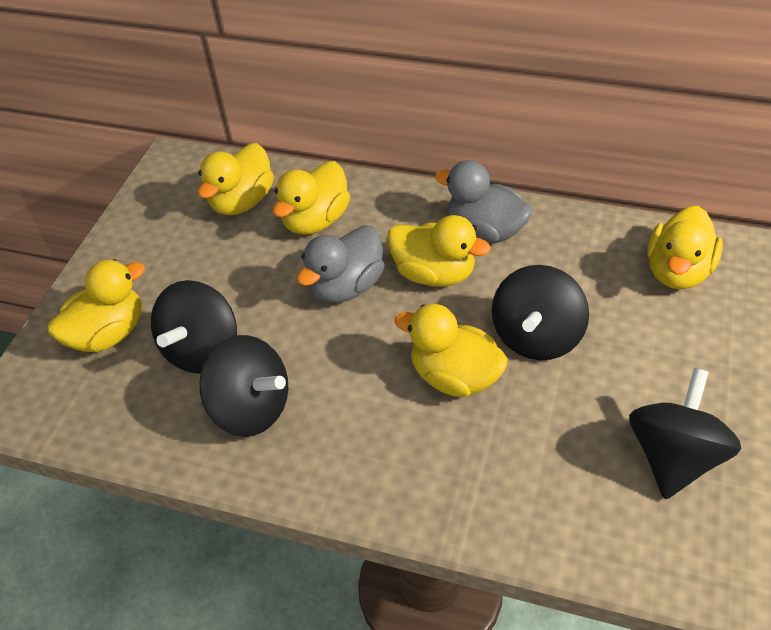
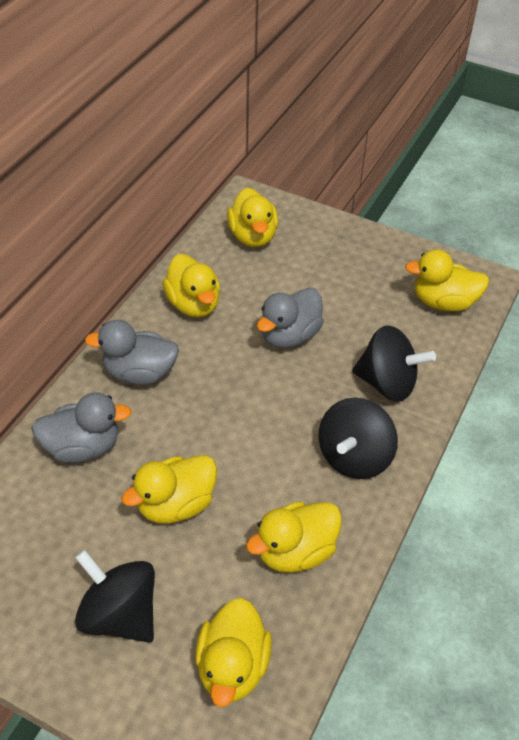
black spinning top: [151,280,237,374] [199,335,288,437] [492,265,589,360] [629,368,741,499] = 4 -> [75,549,155,643] [319,398,398,479] [352,326,436,402] = 3
grey duck: [297,225,385,303] [435,160,533,243] = 2 -> [31,392,132,463] [85,320,179,385] [257,288,324,348] = 3

